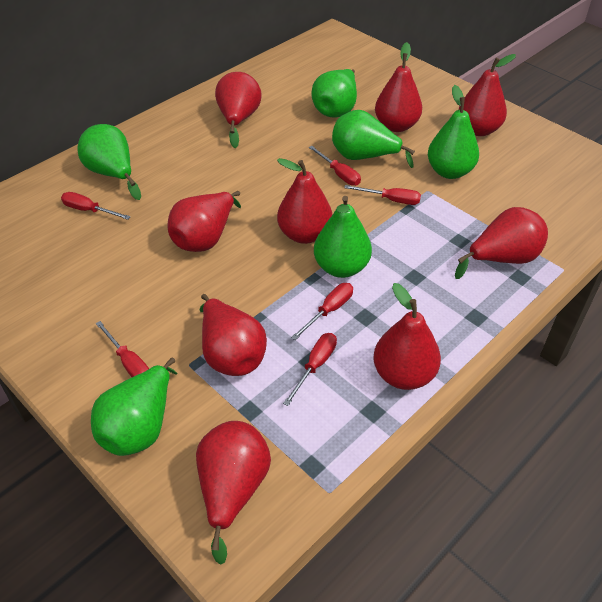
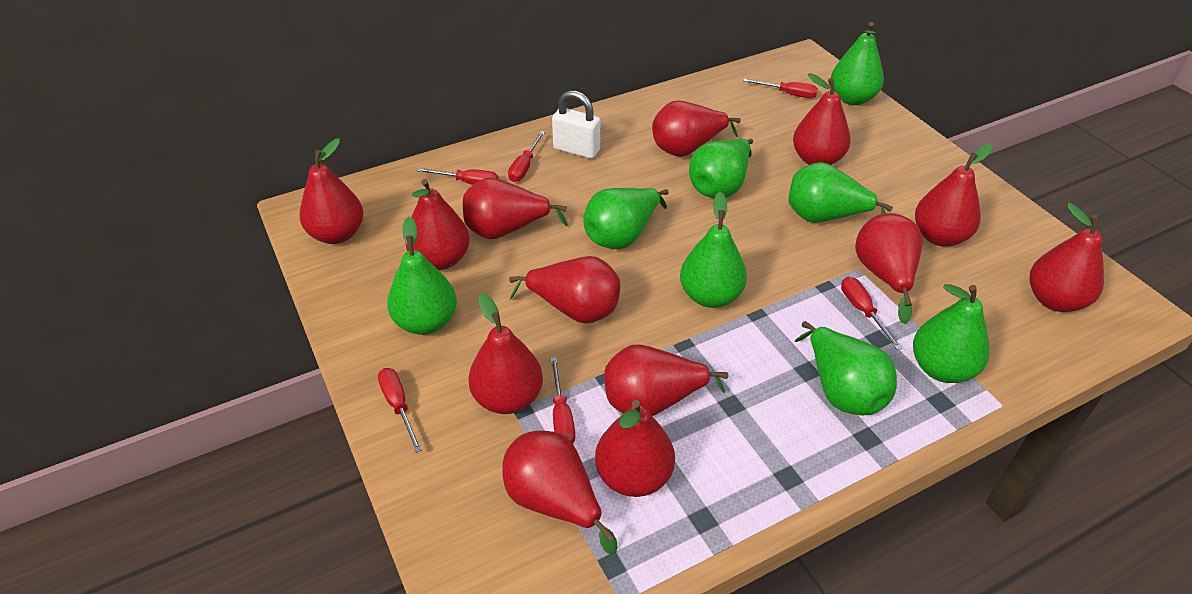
green pear: [77,124,141,200] [91,358,178,456] [311,69,357,118] [314,196,372,278] [332,110,415,168] [428,85,479,179] = 6 -> [387,217,457,335] [584,188,669,249] [680,192,747,308] [689,139,753,198] [788,162,893,223] [795,321,897,415] [831,22,884,105] [913,284,990,383] = 8
red pear: [167,191,241,252] [196,421,271,565] [199,294,267,376] [215,72,262,148] [277,158,333,244] [373,283,441,390] [375,42,422,132] [455,207,548,279] [459,54,516,136] = 9 -> [299,138,363,244] [405,179,470,270] [463,178,568,239] [468,293,543,414] [502,431,618,555] [509,256,620,324] [595,400,675,497] [604,344,728,416] [652,101,741,157] [793,73,851,165] [855,213,923,324] [915,144,993,247] [1030,203,1104,312] = 13
white padlock: none = 0 -> [552,90,600,159] = 1

